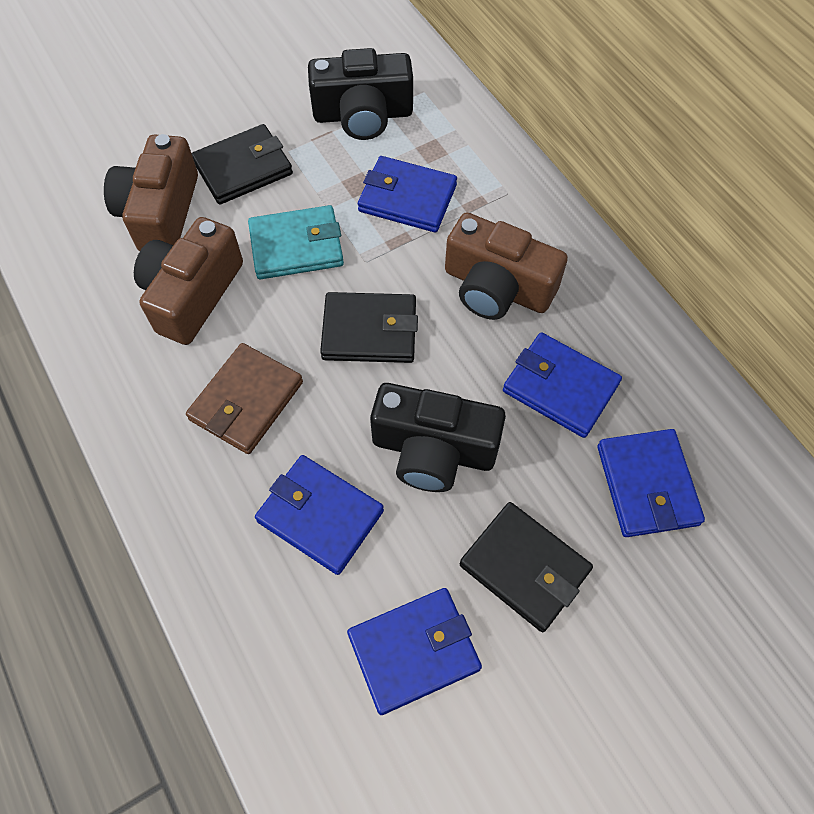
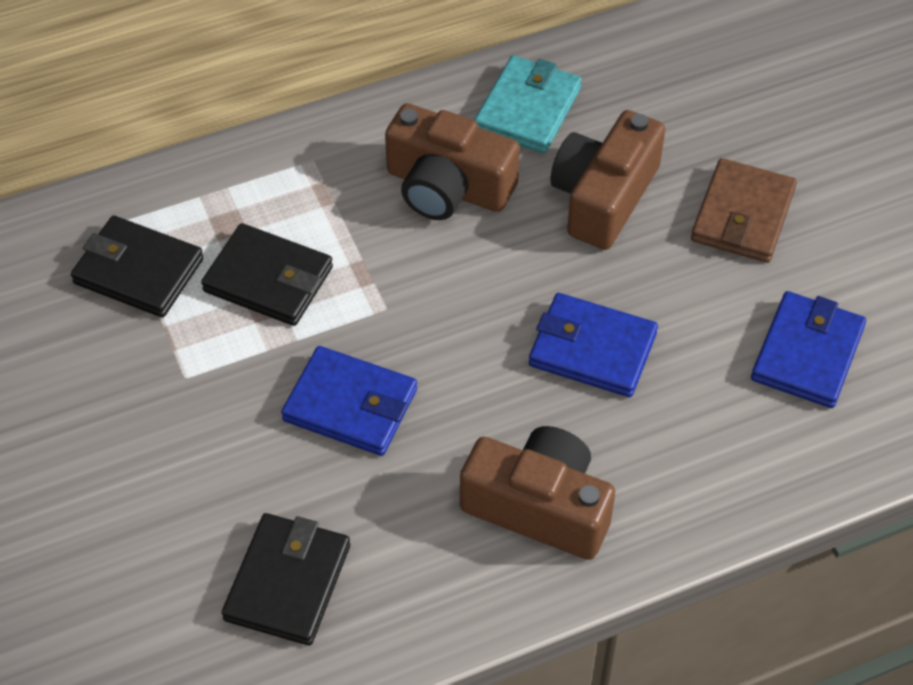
black camera: [308,48,413,140] [370,383,506,492] = 2 -> none = 0
blue wallet: [255,455,384,575] [347,588,482,715] [358,156,457,233] [503,332,622,438] [597,429,705,537] = 5 -> [281,346,417,456] [529,293,658,397] [751,291,866,408] = 3

